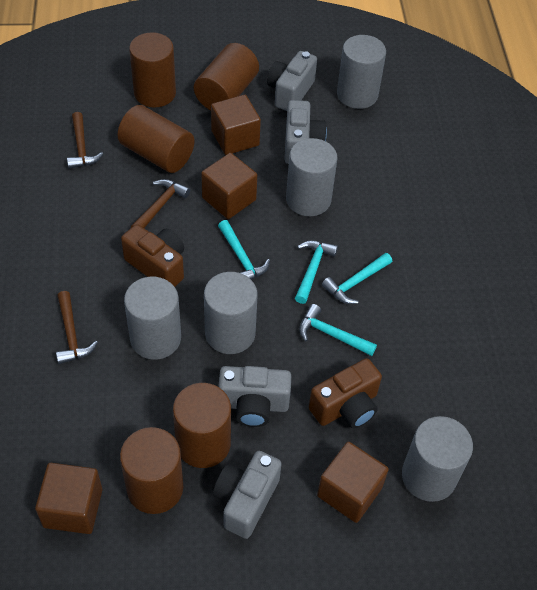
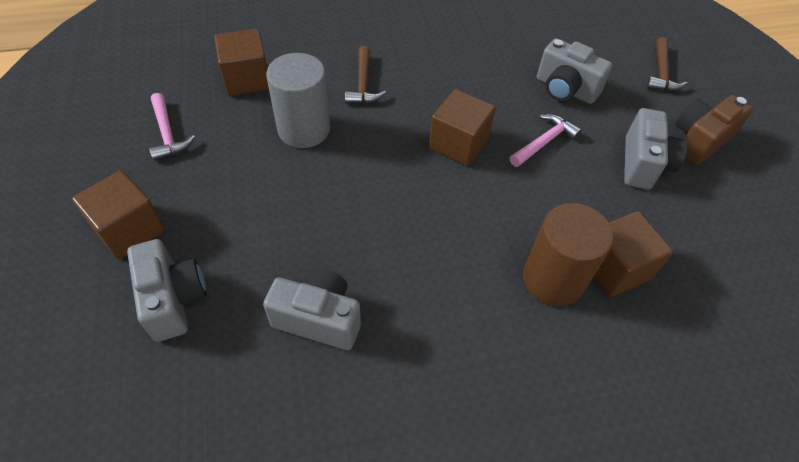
brown camera: [121,224,184,287] [309,358,382,428] = 2 -> [675,95,753,165] = 1
brown cylinder: [117,105,195,173] [120,427,183,514] [129,32,176,107] [173,383,231,468] [194,43,259,110] = 5 -> [523,203,614,306] = 1
brown hammer: [56,291,98,364] [67,112,104,169] [131,179,190,228] = 3 -> [345,46,386,104] [646,37,688,91] = 2
grey cylinder: [124,277,181,360] [204,272,258,354] [286,138,337,216] [337,35,386,109] [402,416,473,502] = 5 -> [266,53,330,148] = 1
pink hammer: none = 0 -> [149,93,195,161] [510,114,582,167] = 2
turquoise hammer: [218,220,270,280] [295,241,338,304] [299,304,377,356] [322,253,392,304] = 4 -> none = 0

